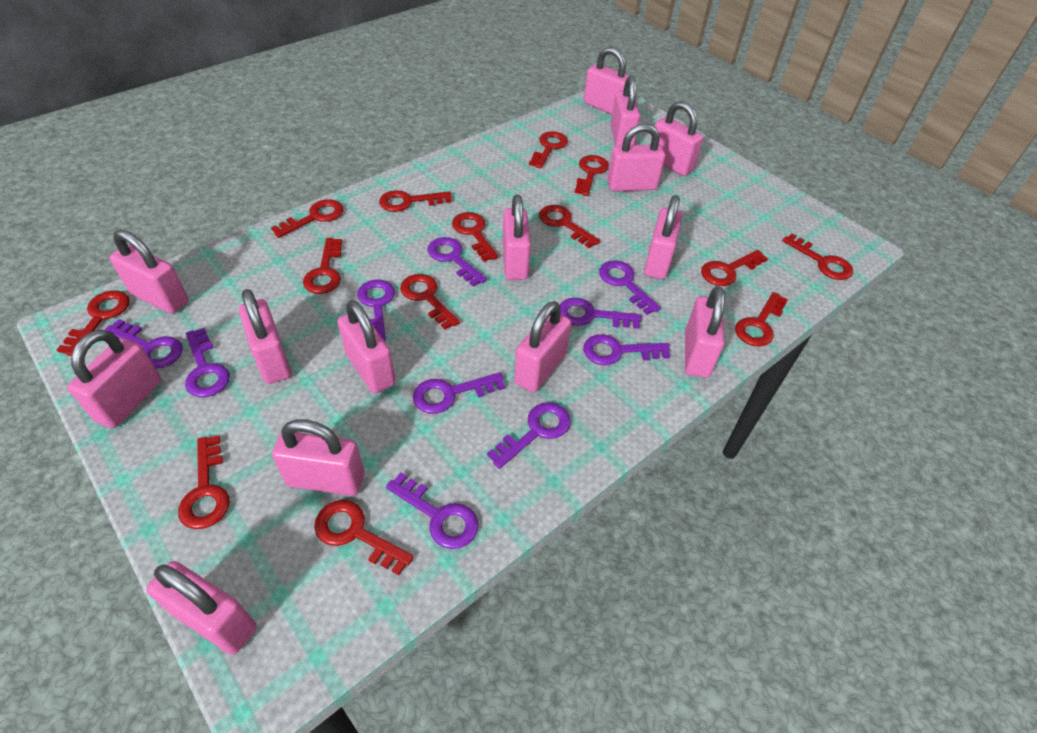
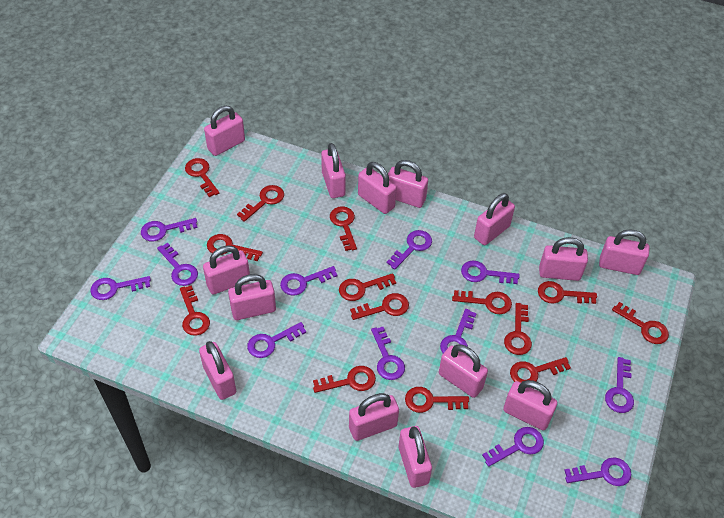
purple key: [104,319,183,369] [185,328,230,397] [357,280,395,341] [386,472,479,549] [413,372,505,414] [428,237,487,287] [487,402,571,469] [560,297,642,329] [583,334,670,365] [599,260,661,315] = 10 -> [90,276,151,300] [141,218,198,241] [157,243,198,286] [247,322,306,358] [280,266,338,296] [371,327,405,380] [387,230,432,270] [440,309,477,353] [461,261,519,284] [482,427,544,467] [564,457,631,486] [605,357,634,413] = 12

